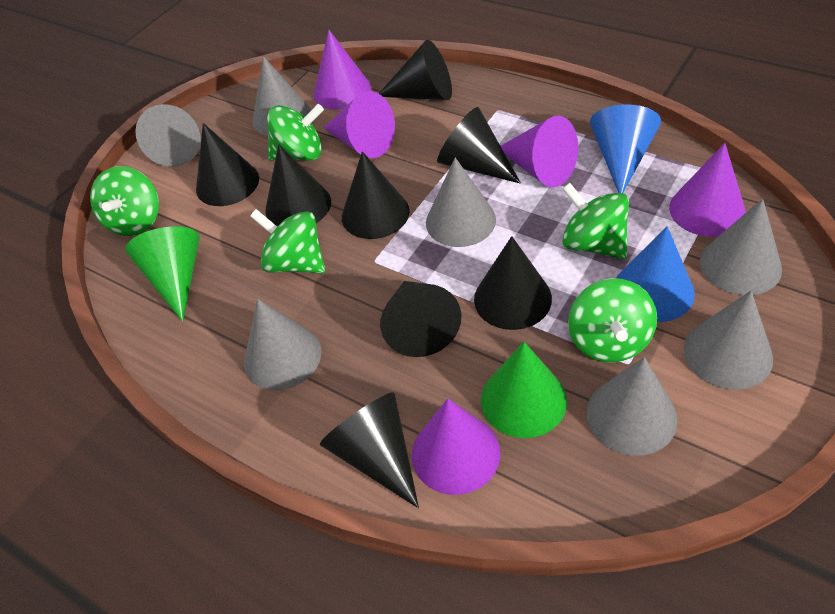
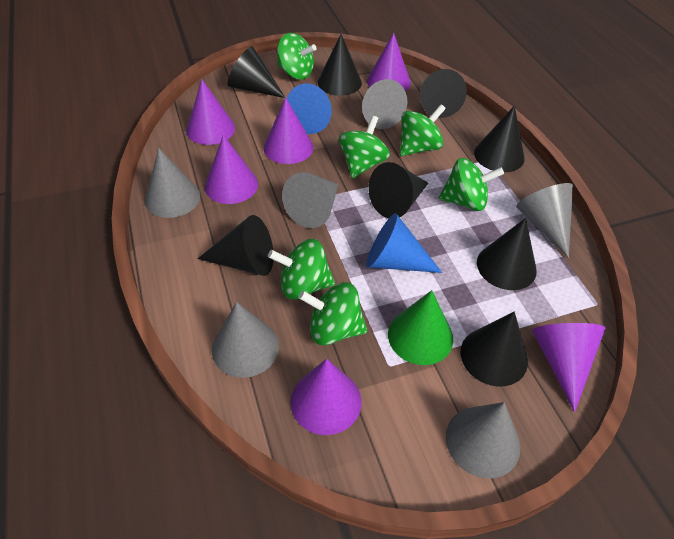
green cone: [125,226,200,322] [481,341,567,438] = 2 -> [388,290,453,365] = 1
green spinning top: [90,166,159,236] [250,209,325,273] [267,104,324,161] [562,183,629,259] [568,278,657,363] = 5 -> [268,239,335,299] [277,33,317,79] [299,282,367,345] [339,116,390,179] [400,104,446,156] [439,158,504,211] = 6
grey cone: [135,104,201,167] [244,299,322,390] [253,56,311,136] [426,157,496,247] [586,357,677,456] [684,291,773,390] [700,199,782,295] = 7 -> [145,148,200,218] [212,302,279,378] [282,172,338,228] [362,79,407,129] [446,402,520,479] [516,183,573,258] = 6
purple cone: [314,30,371,110] [324,91,395,158] [412,399,500,495] [501,116,578,187] [669,143,746,237] = 5 -> [186,79,235,145] [205,135,258,204] [264,97,313,164] [291,359,362,435] [367,33,411,91] [532,323,605,412] = 6

